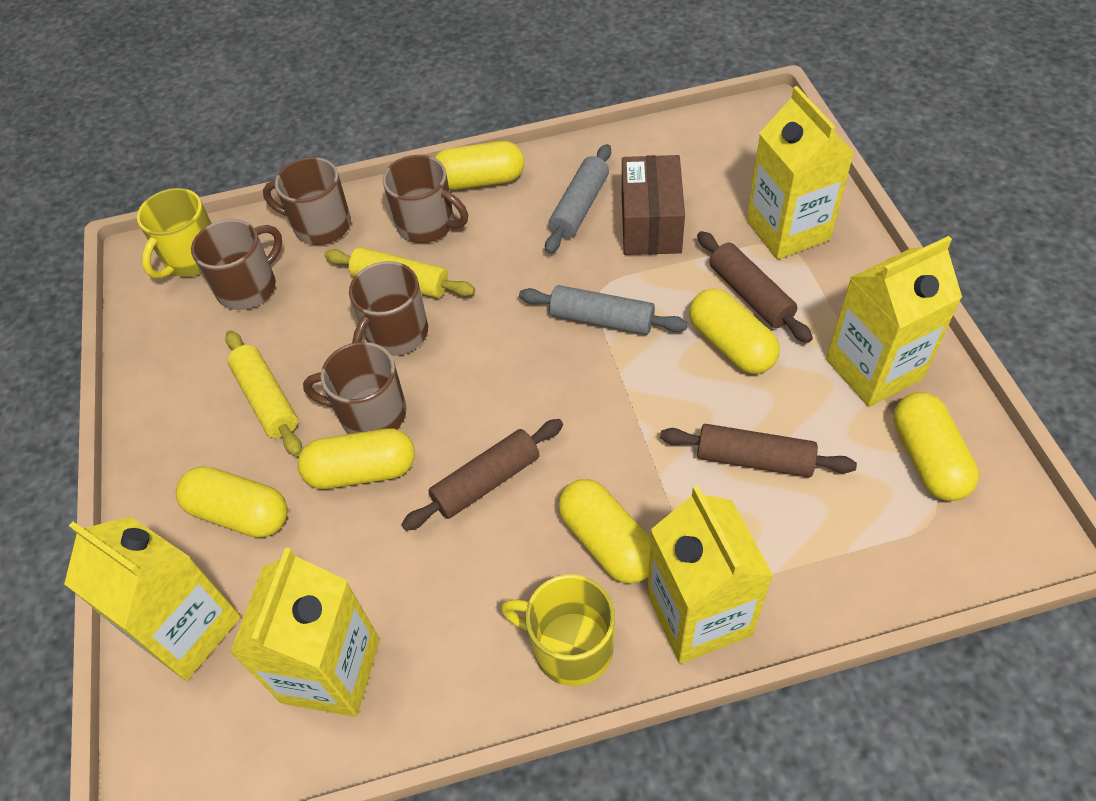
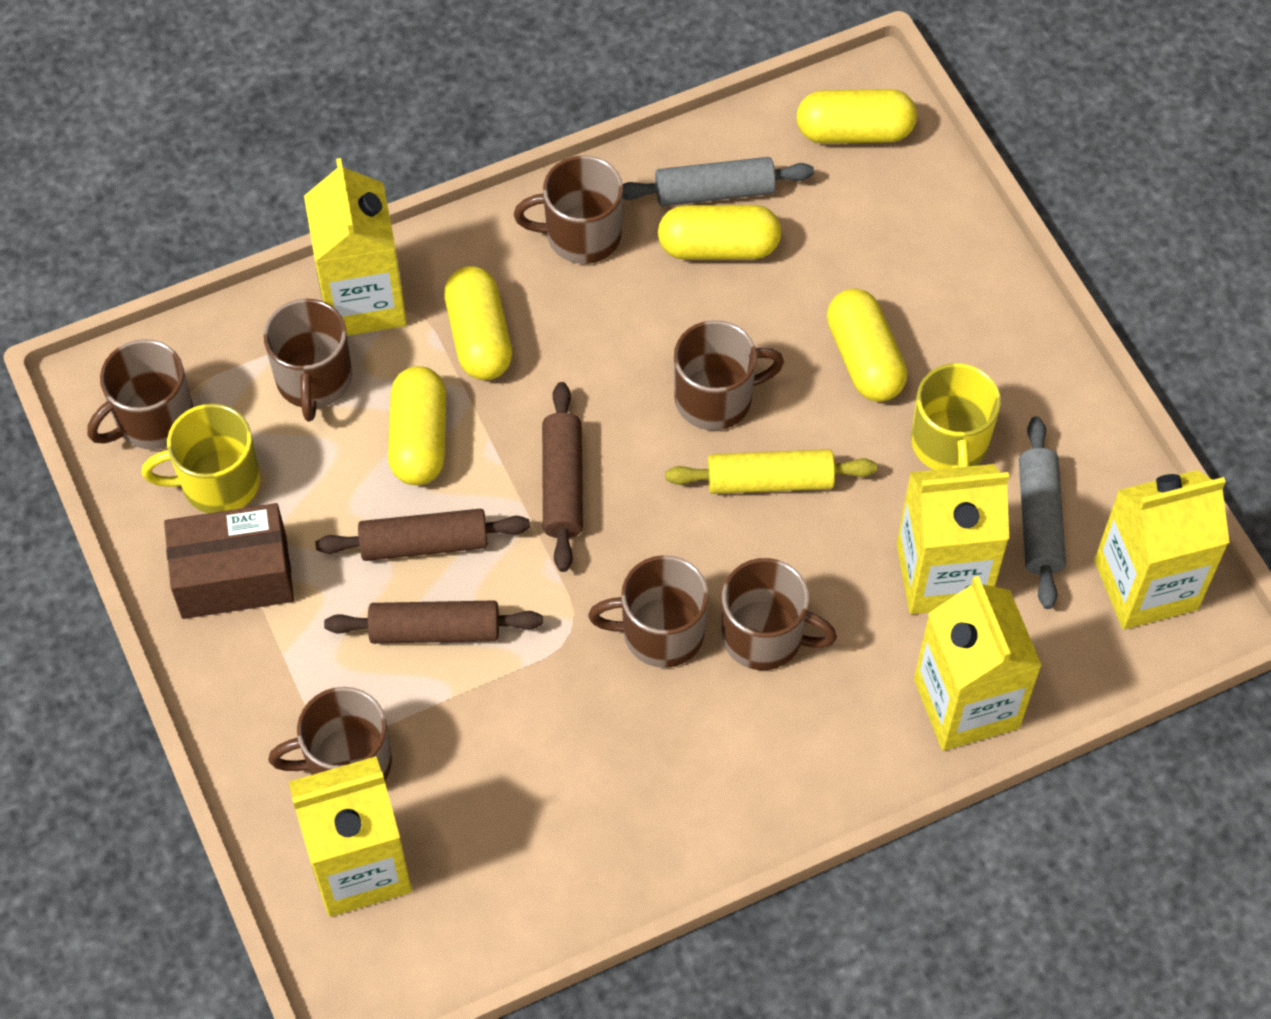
brown mug: [191,219,282,310] [263,157,351,245] [303,342,407,434] [349,261,428,356] [383,155,468,243] = 5 -> [88,339,193,450] [263,299,352,421] [268,687,392,780] [514,155,623,264] [588,555,709,668] [674,320,784,430] [721,558,837,670] = 7
yellow capsule: [176,466,288,538] [298,428,415,489] [435,141,524,190] [558,479,651,584] [689,288,780,374] [893,392,979,501] = 6 -> [388,366,446,485] [444,266,512,380] [658,205,781,260] [796,89,917,144] [827,289,907,402] = 5
yellow rolling pin: [225,330,302,456] [324,247,475,298] = 2 -> [665,449,877,494] = 1

